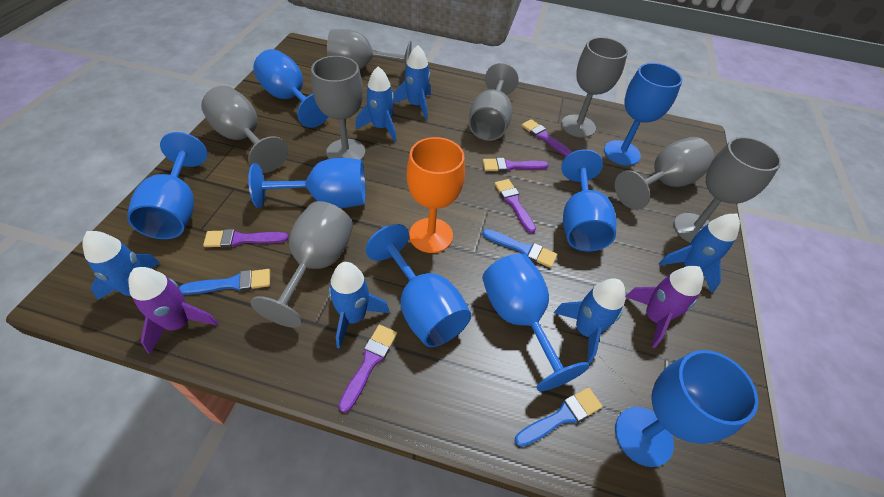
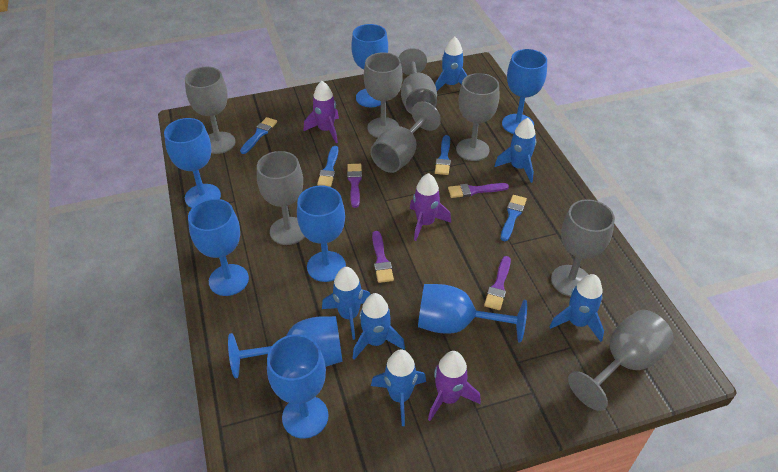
blue brush: [179,269,270,295] [482,229,557,268] [515,387,602,447] = 3 -> [240,117,277,154] [317,146,338,187] [435,135,451,175] [501,195,527,241] = 4
orange goblet: [407,137,465,253] = 1 -> none = 0
purple brush: [203,229,289,248] [339,325,397,413] [483,158,549,172] [494,179,536,233] [521,119,572,157] = 5 -> [347,164,362,208] [372,231,394,283] [448,183,509,198] [484,256,511,310] = 4
purple rocket: [128,267,218,354] [625,266,704,348] = 2 -> [304,81,339,143] [410,173,451,241] [428,351,481,421] = 3

